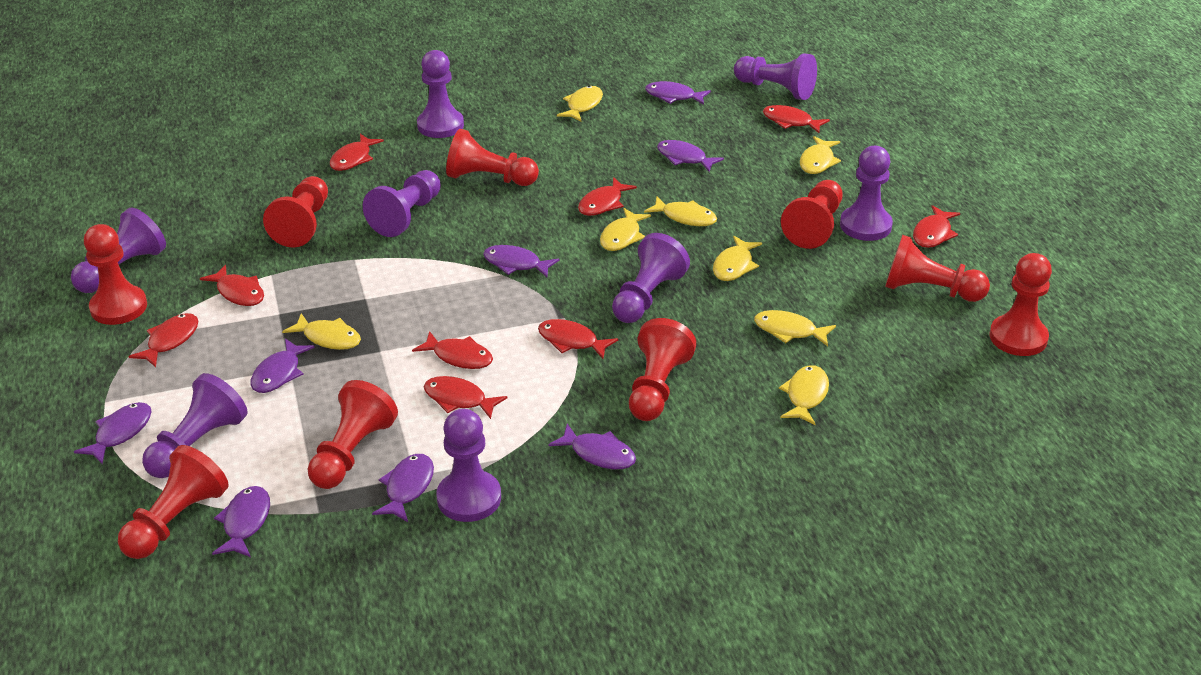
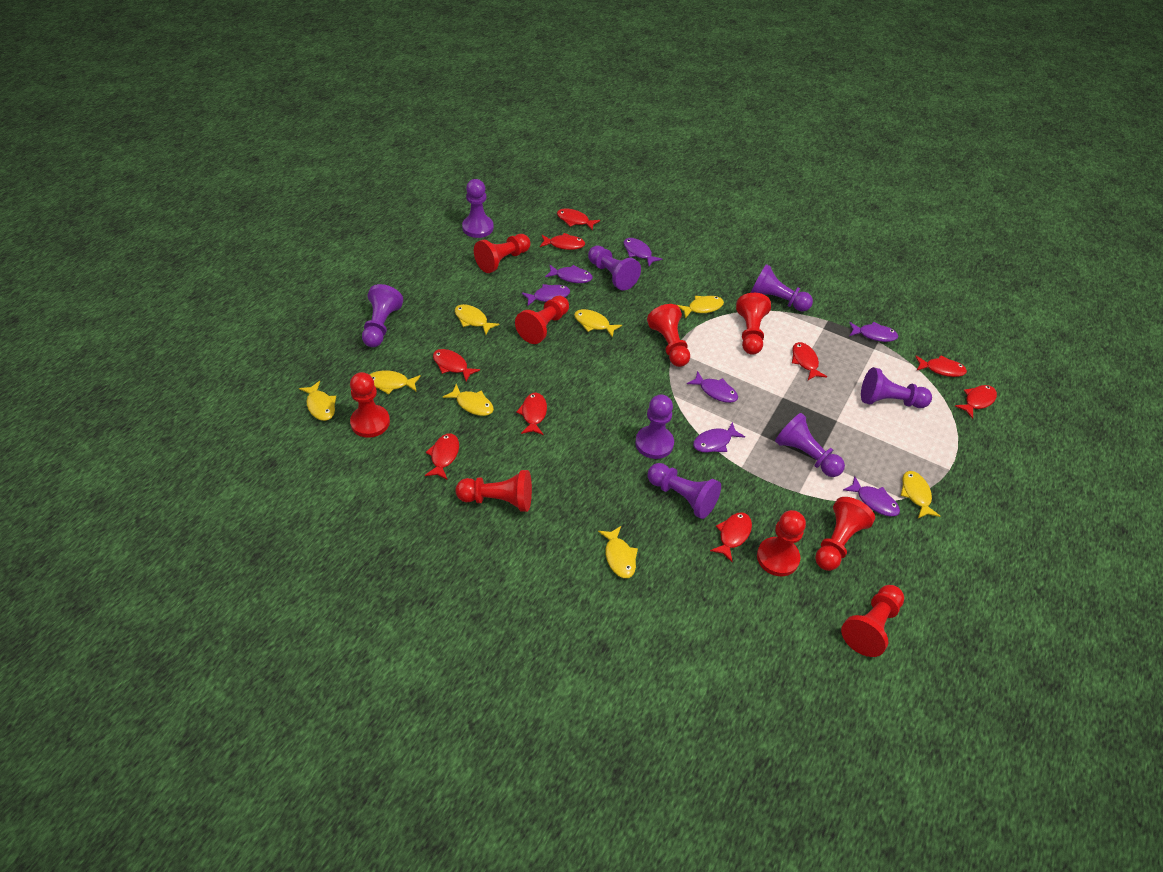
purple fish: [74,402,152,464] [212,486,270,557] [251,338,315,393] [372,454,434,522] [483,245,559,277] [549,424,636,469] [645,81,711,105] [657,140,724,172] = 8 -> [522,284,570,306] [545,265,593,283] [623,238,663,266] [687,371,738,403] [693,422,745,452] [843,476,900,517] [849,322,898,342] = 7

